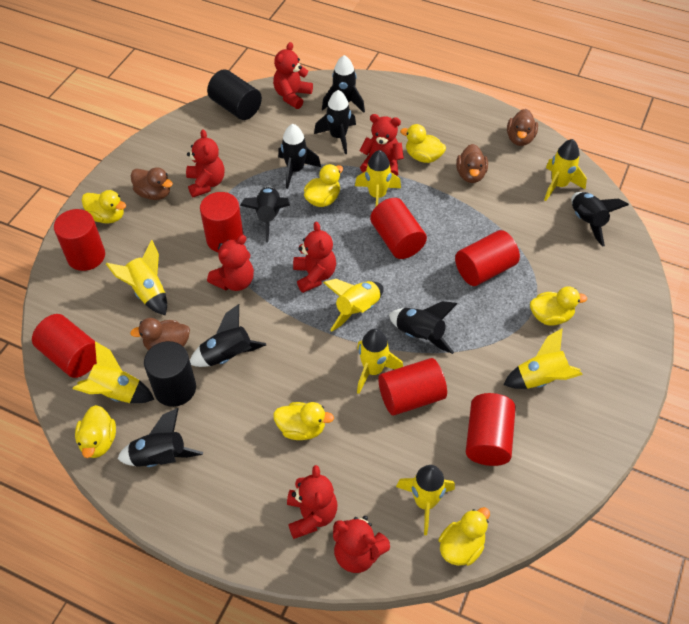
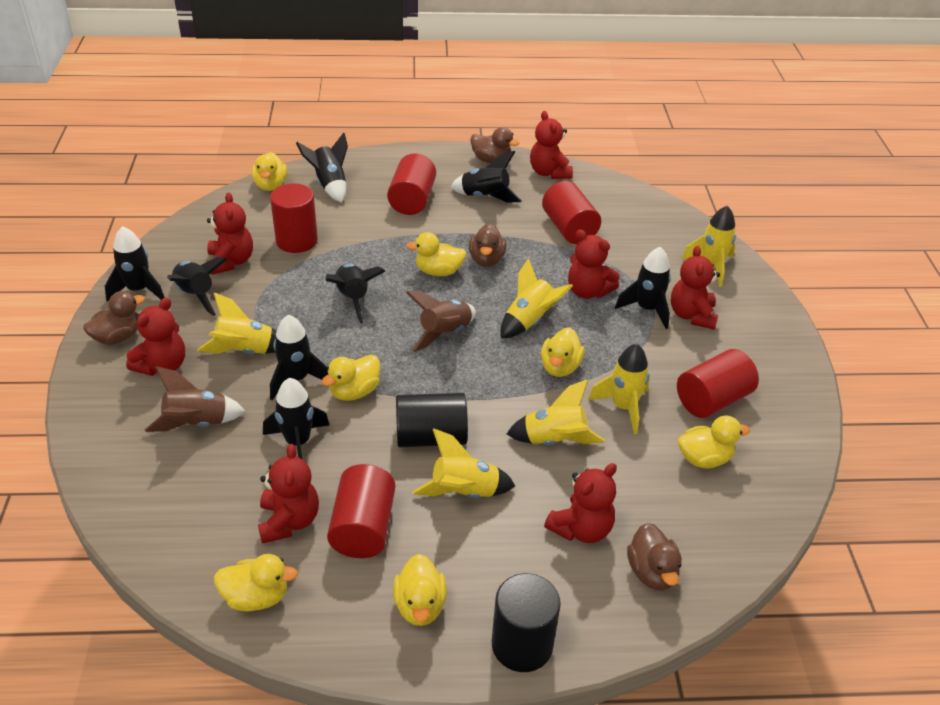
brown rocket: none = 0 -> [145,366,245,432] [406,291,476,352] = 2
red cylinder: [32,314,97,378] [54,209,105,271] [200,192,243,252] [370,198,427,259] [378,358,447,416] [455,230,520,286] [466,393,516,466] = 7 -> [270,183,318,253] [327,464,395,558] [387,153,436,215] [542,181,601,244] [677,349,759,418] = 5
yellow rocket: [73,341,154,403] [106,240,167,316] [323,279,384,332] [355,150,401,206] [357,328,403,394] [396,465,455,535] [503,328,583,389] [544,139,587,201] = 8 -> [198,292,277,354] [412,428,515,498] [500,258,573,338] [507,379,605,445] [588,344,649,434] [681,206,736,287] = 6

